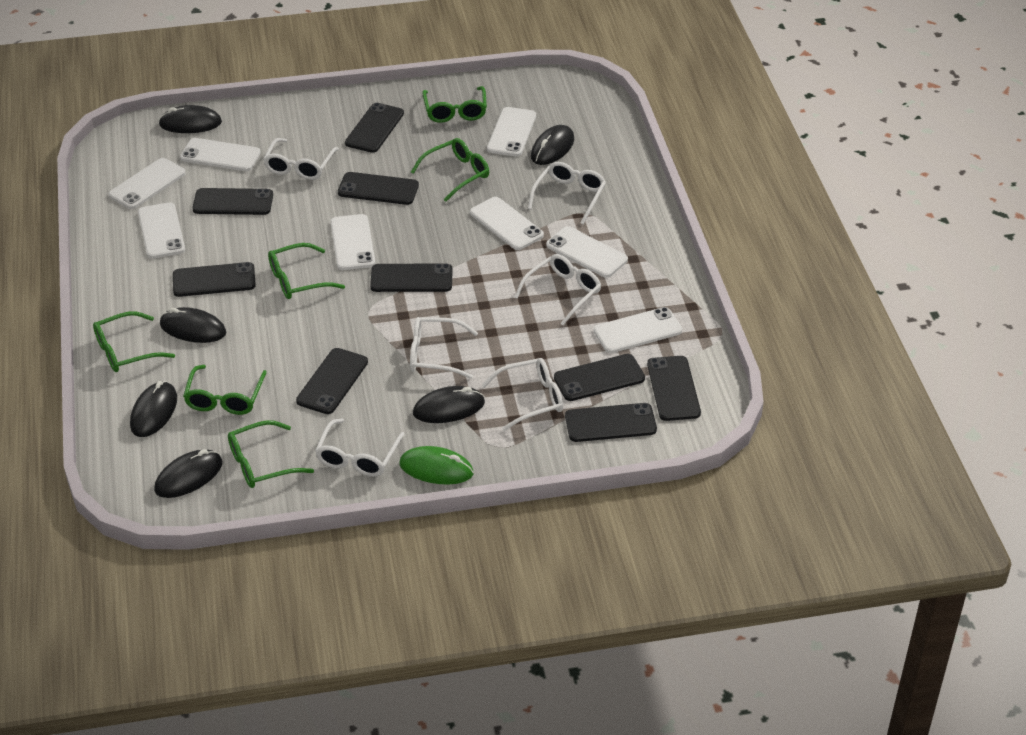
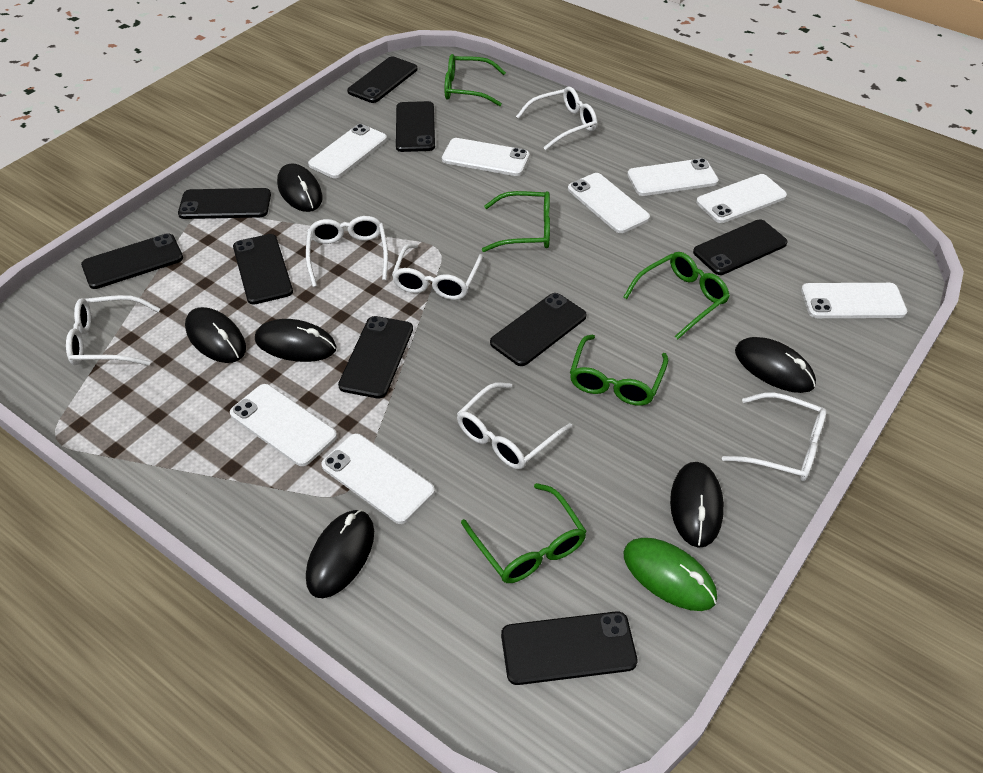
green glasses: [93,311,175,372] [183,365,267,415] [228,420,314,488] [268,243,345,299] [411,138,489,202] [422,86,487,123] = 6 -> [444,54,506,106] [461,483,587,583] [482,191,550,252] [570,335,668,406] [623,252,730,339] = 5

